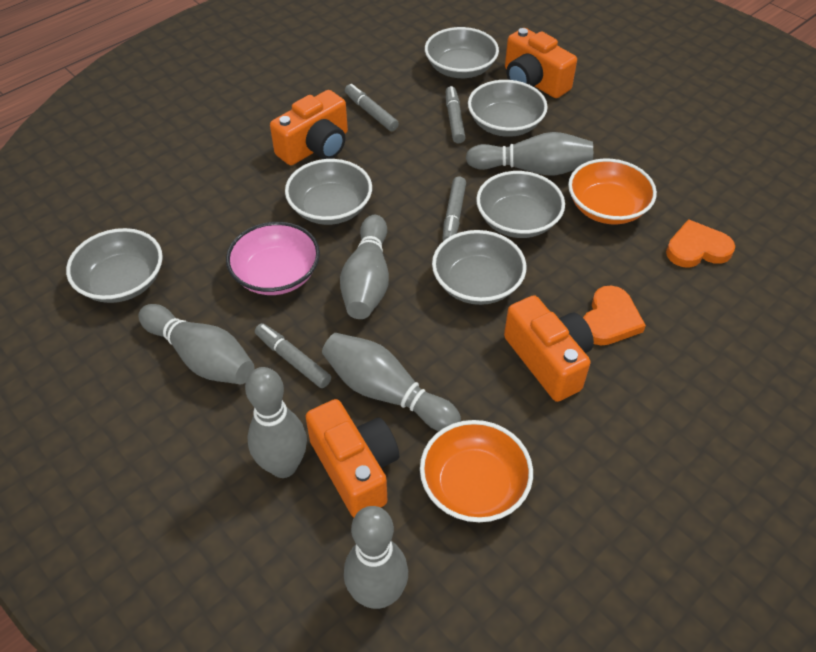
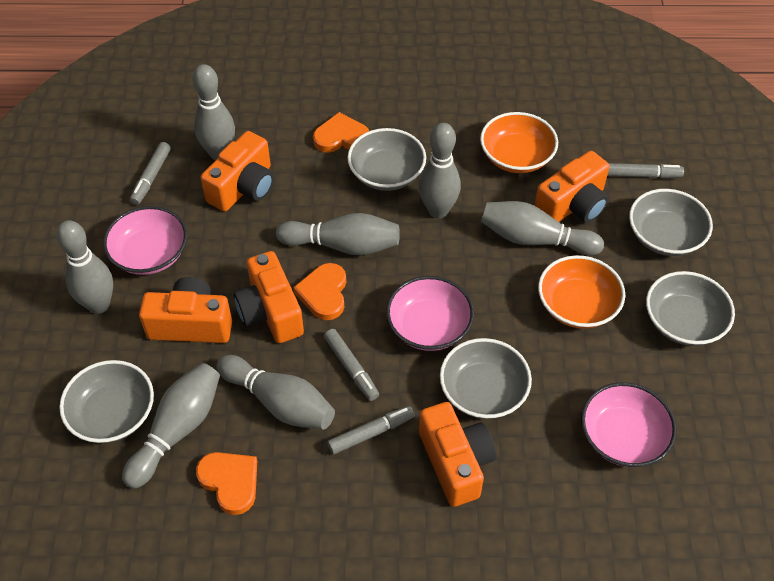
grey bowl: [66,228,163,303] [285,159,372,225] [425,27,499,78] [432,230,526,305] [468,80,548,137] [476,171,565,238] = 6 -> [59,360,154,443] [347,128,426,191] [440,338,532,419] [629,189,713,256] [646,271,735,346] = 5
grey bowling pin: [139,304,254,384] [245,367,307,478] [322,333,461,431] [340,215,389,319] [344,506,408,609] [466,132,593,176] = 6 -> [56,220,113,314] [122,363,220,489] [193,64,235,160] [217,355,335,430] [276,213,400,256] [419,123,461,218] [481,201,604,256] = 7
orange camera: [270,90,348,165] [305,399,399,517] [504,295,594,402] [505,28,577,98] = 4 -> [139,277,232,343] [201,131,274,212] [234,251,304,343] [419,402,496,507] [534,151,609,223] = 5
orange heart: [583,286,646,346] [666,219,735,268] = 2 -> [196,452,257,515] [293,263,346,320] [313,112,369,153] = 3
pink bowl: [226,222,320,295] = 1 -> [103,206,187,275] [386,276,474,351] [581,382,677,467] = 3

